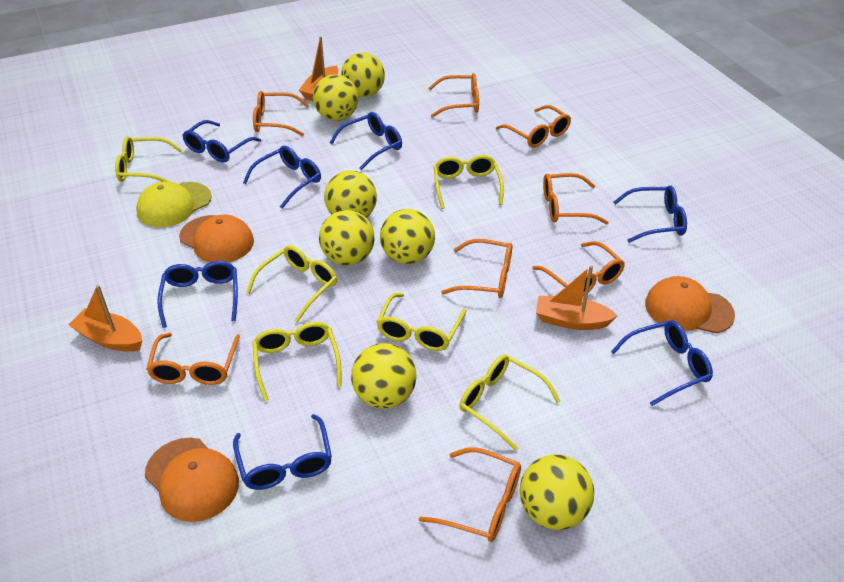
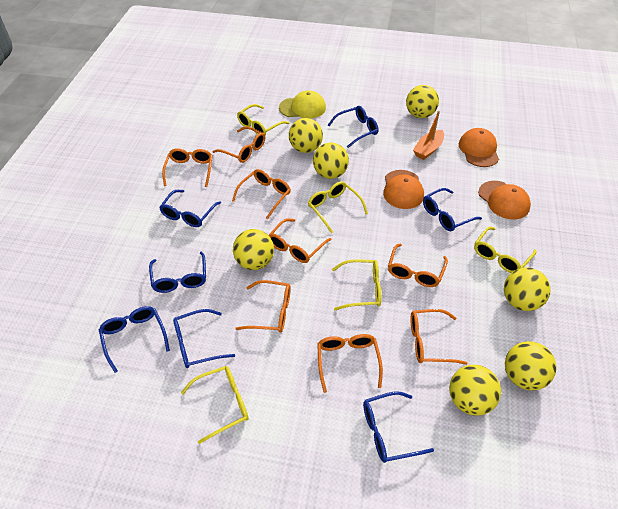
orange boat: [68,285,142,352] [299,36,339,101] [536,265,618,330] = 3 -> [413,111,444,160] = 1
yellow glasses: [115,136,182,182] [246,245,337,322] [252,322,342,401] [377,293,466,351] [434,155,504,209] [459,354,560,451] = 6 -> [181,366,249,444] [237,104,290,135] [308,181,368,233] [332,259,381,310] [474,227,536,273] = 5

